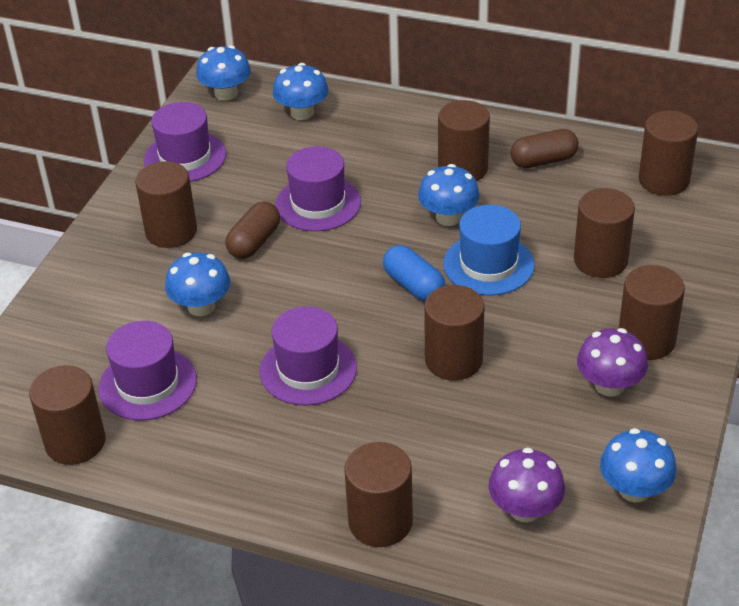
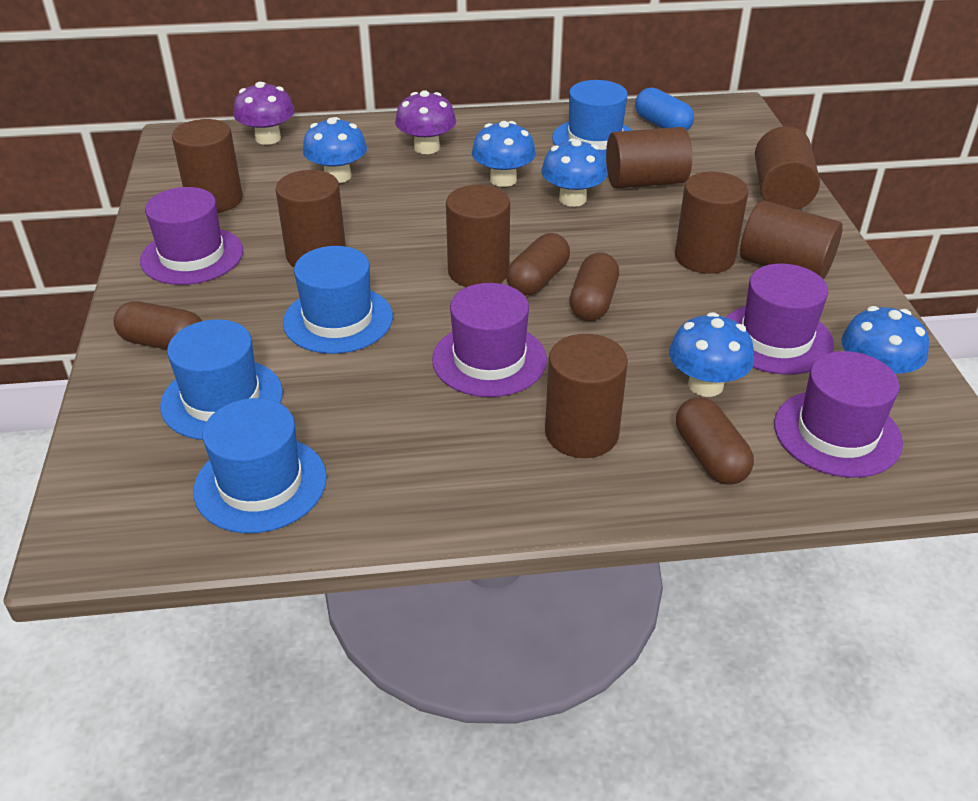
blue hat: [443,205,535,296] = 1 -> [160,319,283,440] [193,398,327,533] [283,246,393,354] [552,80,632,159] = 4
brown capsule: [225,201,280,259] [511,129,579,168] = 2 -> [114,301,202,350] [506,233,570,296] [570,252,619,321] [676,397,754,485] = 4

